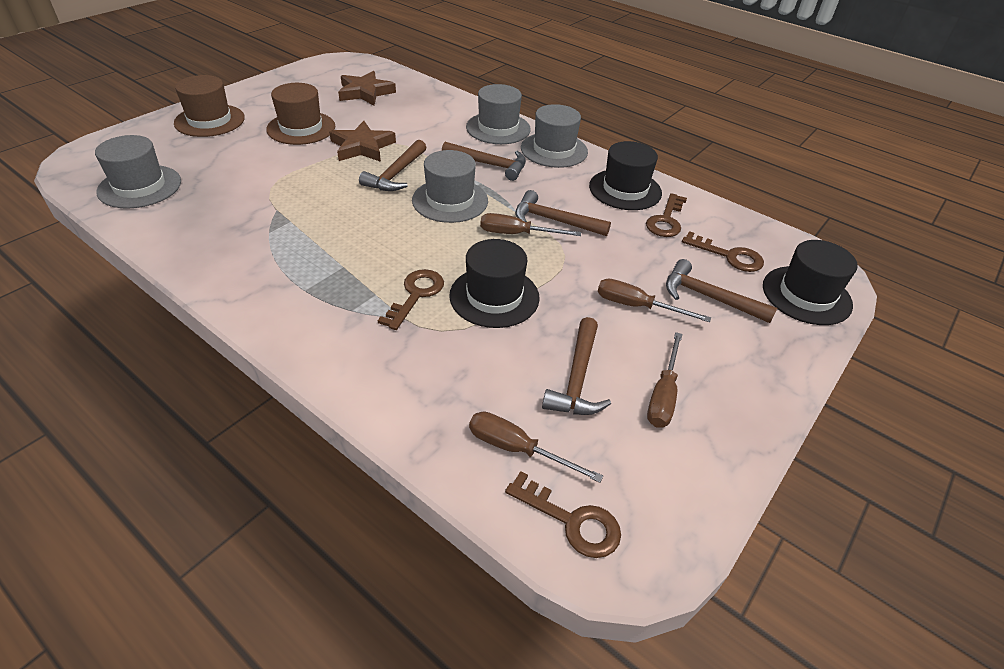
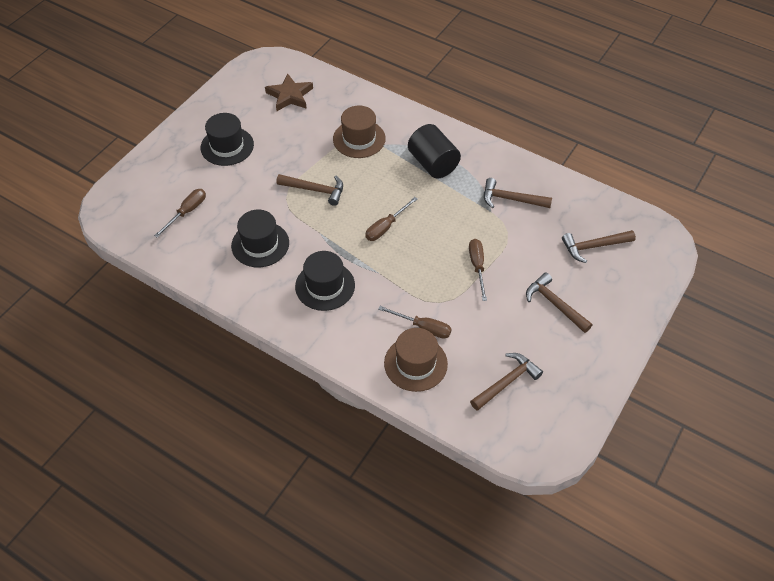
black cylinder: none = 0 -> [408,124,461,179] = 1
brown key: [378,269,444,330] [505,471,621,558] [646,193,687,237] [682,231,764,272] = 4 -> none = 0
brown star: [329,121,396,162] [338,71,396,105] = 2 -> [265,73,313,111] = 1
grey hat: [95,135,181,209] [412,150,488,223] [466,84,531,144] [521,104,588,168] = 4 -> none = 0

